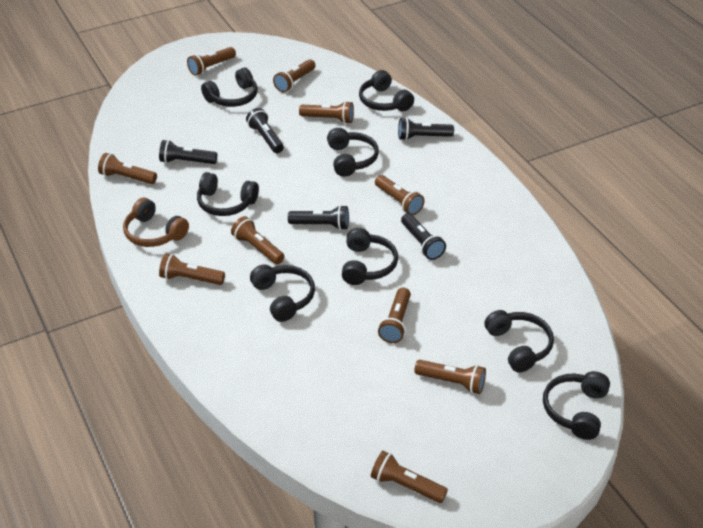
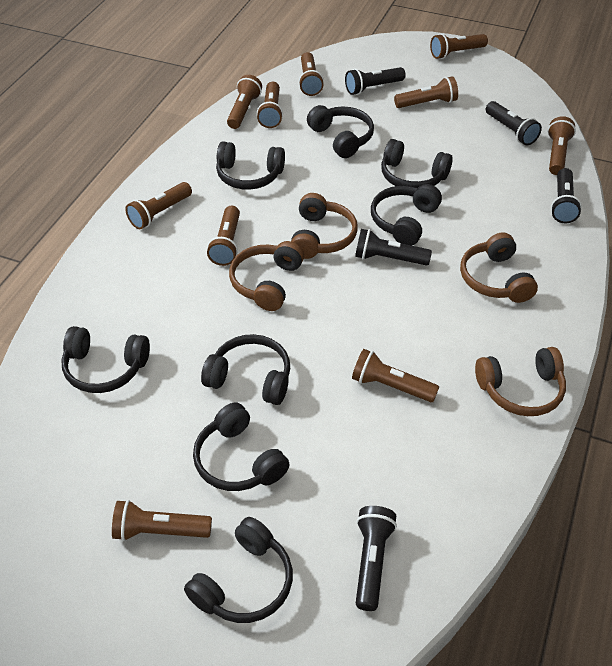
brown headphones: [123,198,189,247] = 1 -> [229,241,304,311] [291,193,358,259] [460,232,538,303] [475,347,566,416] = 4

